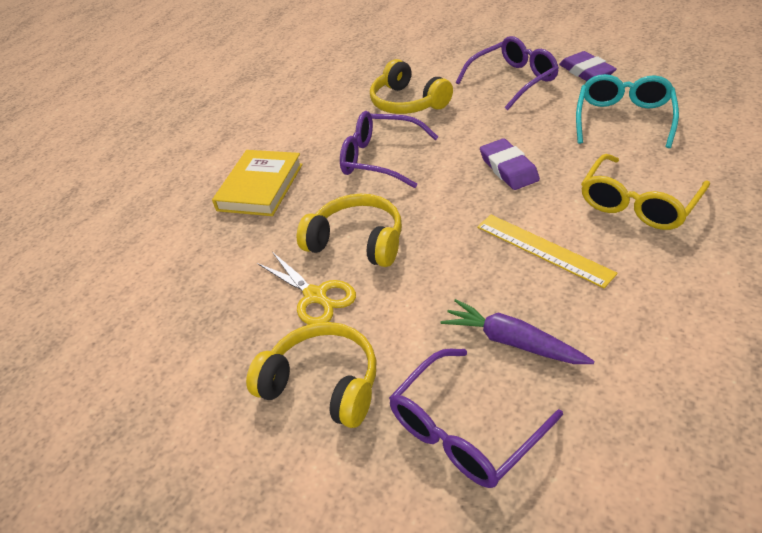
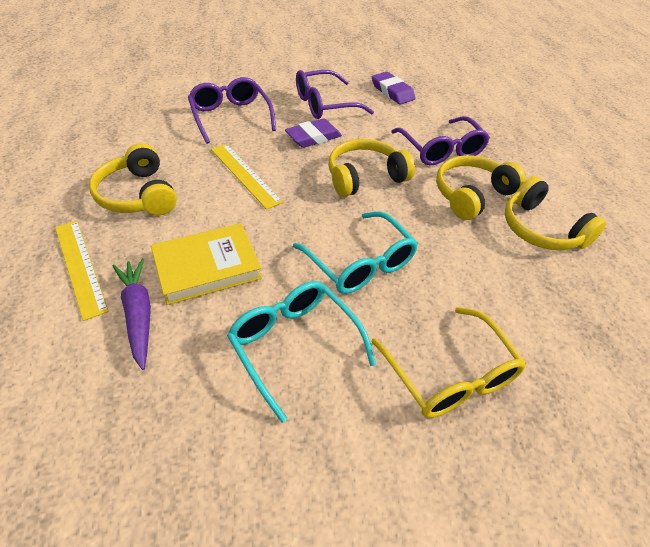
turquoise glasses: [576,74,679,148] = 1 -> [227,281,376,423] [293,211,418,294] = 2
yellow headphones: [246,322,377,428] [297,194,402,267] [370,59,453,114] = 3 -> [89,143,177,215] [329,139,415,197] [436,155,526,220] [505,176,606,250] = 4
yellow ruler: [477,215,618,288] = 1 -> [55,221,109,321] [211,144,283,210] = 2
yellow scissors: [257,252,356,325] = 1 -> none = 0

